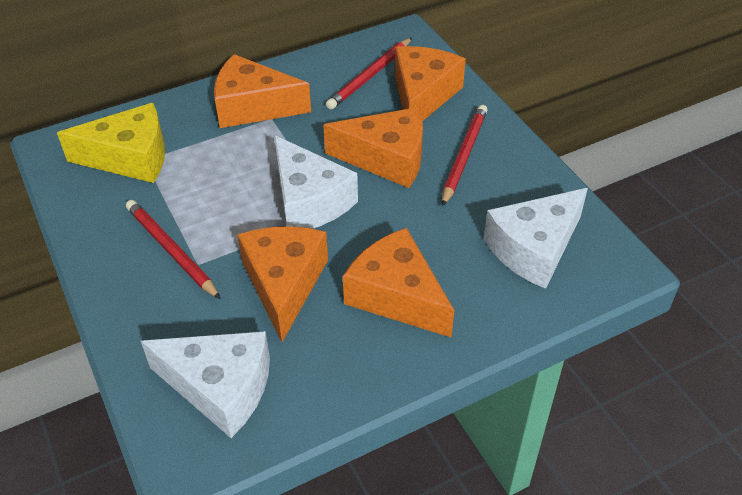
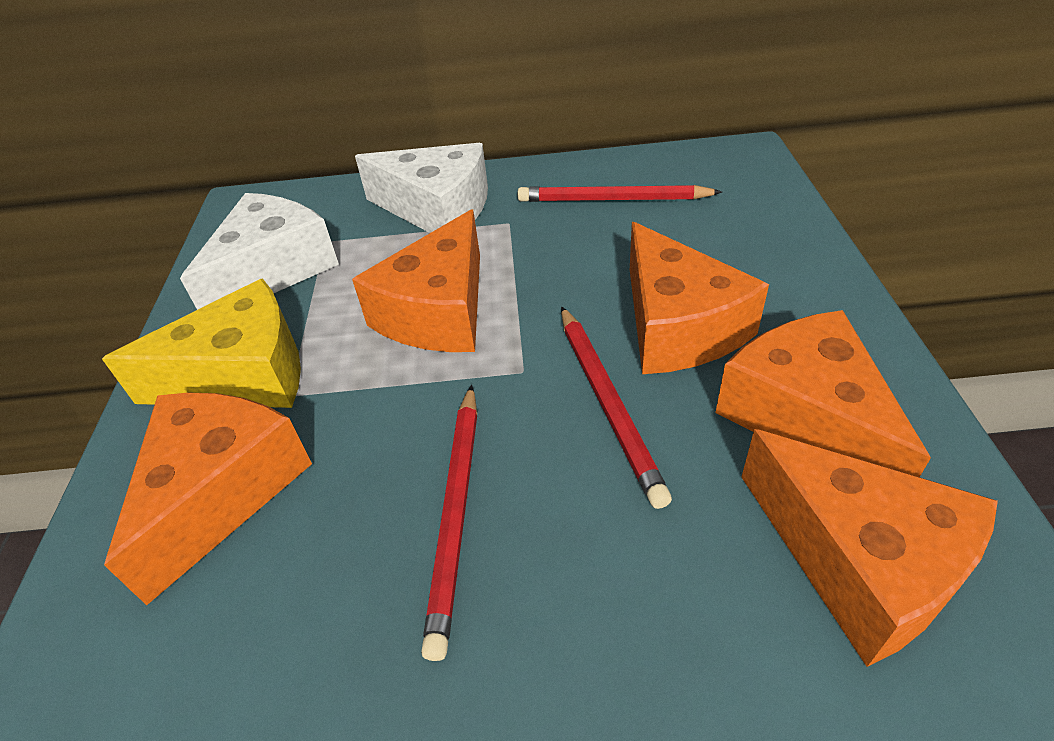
white cheese: [141,331,270,438] [274,135,358,229] [484,188,588,289] = 3 -> [180,193,339,310] [355,143,488,233] = 2

